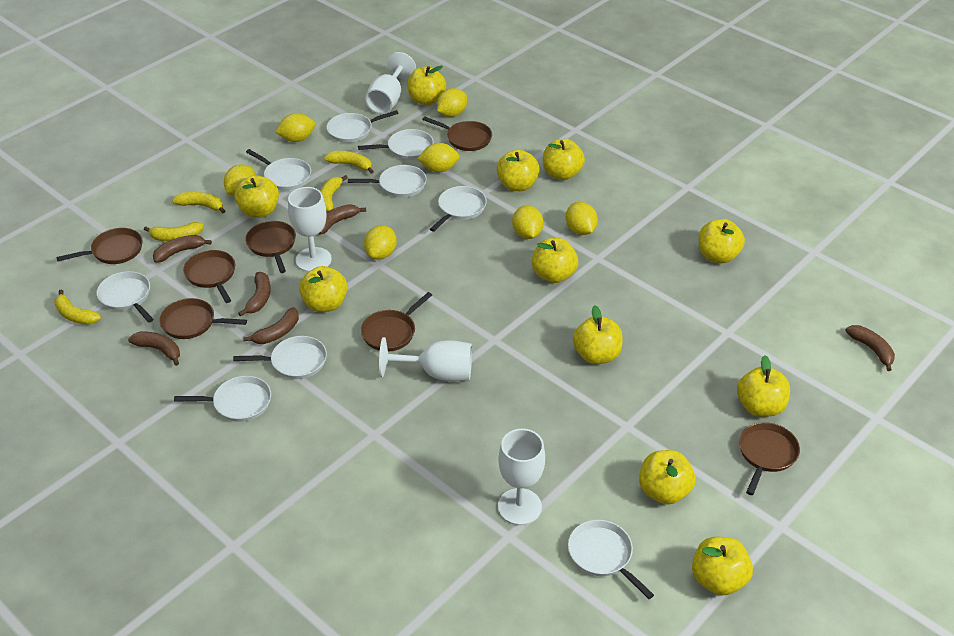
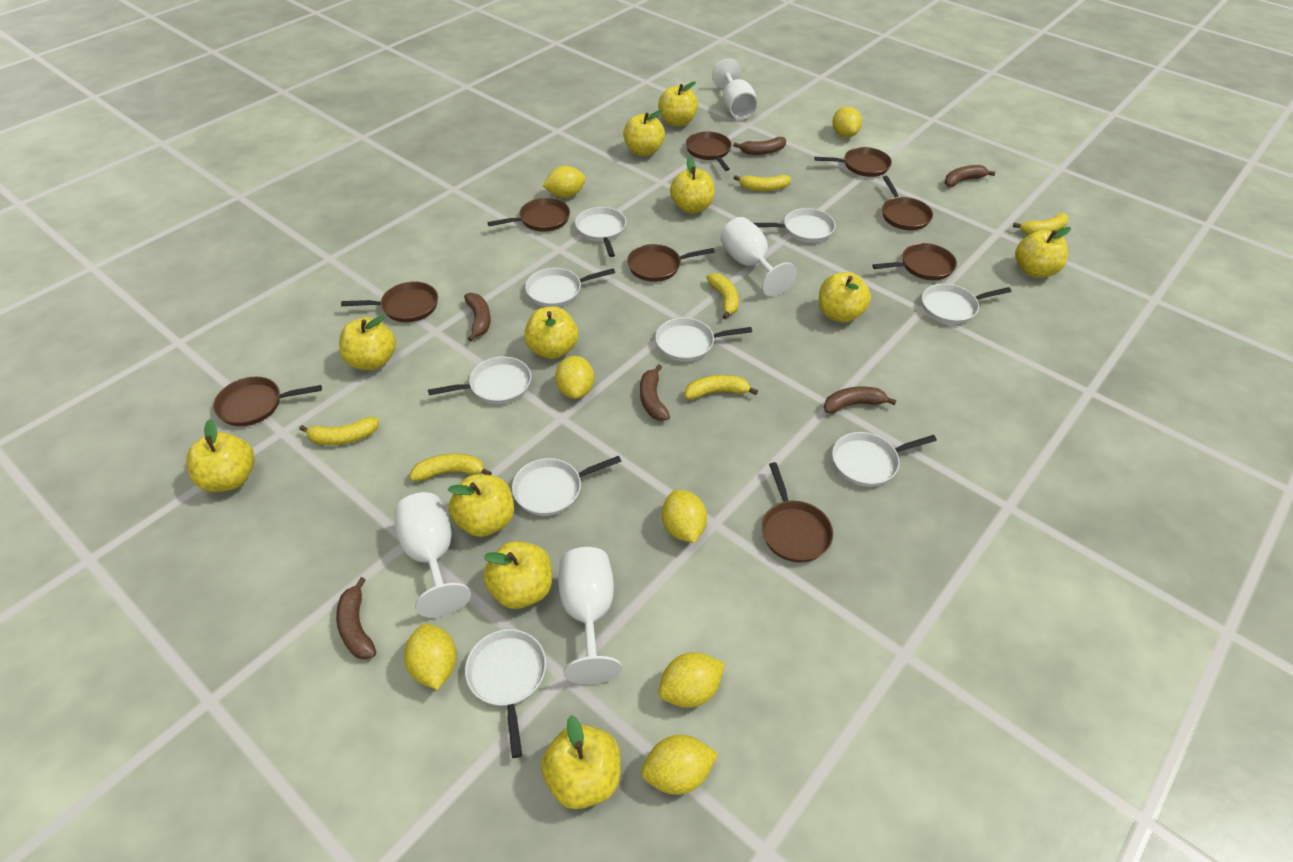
brown pan: [56,228,142,264] [159,298,247,339] [183,250,235,303] [245,221,296,273] [361,292,432,351] [422,117,492,151] [739,422,800,495] = 7 -> [213,377,322,426] [341,281,438,322] [487,198,570,232] [627,244,715,282] [686,131,732,171] [762,462,833,563] [814,147,892,177] [872,243,957,280] [882,176,933,230] = 9
yellow banana: [54,289,101,325] [144,222,204,241] [172,192,225,213] [320,175,348,212] [324,151,374,174] = 5 -> [299,417,379,445] [409,453,492,481] [685,375,758,400] [706,273,739,319] [734,175,791,191] [1013,213,1069,235] = 6

